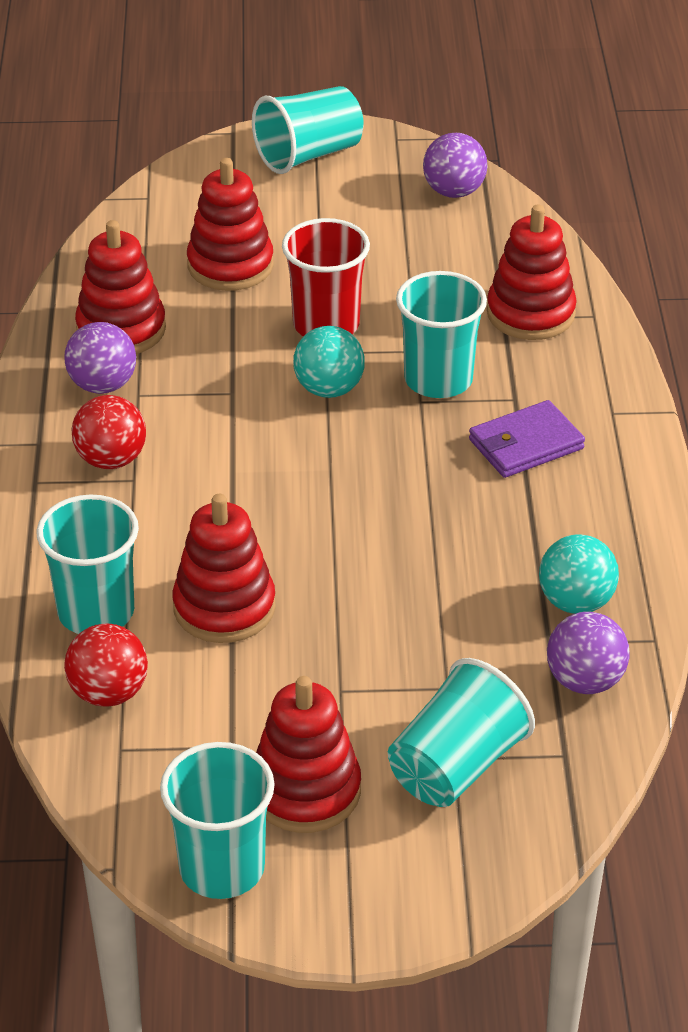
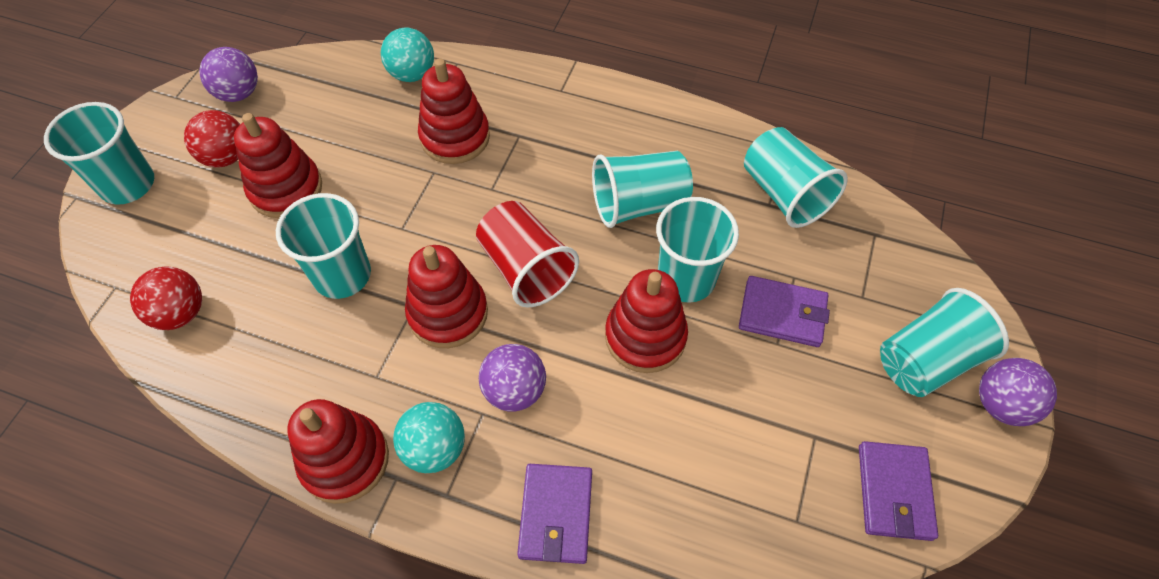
purple wallet: [469,400,585,478] = 1 -> [517,464,592,564] [739,276,830,347] [859,441,938,541] = 3
turquoise cup: [36,494,139,634] [160,742,275,899] [252,86,364,174] [388,658,535,807] [396,271,487,398] = 5 -> [44,102,154,205] [276,193,371,299] [592,151,693,228] [656,197,739,303] [744,127,848,228] [880,288,1009,397] = 6

